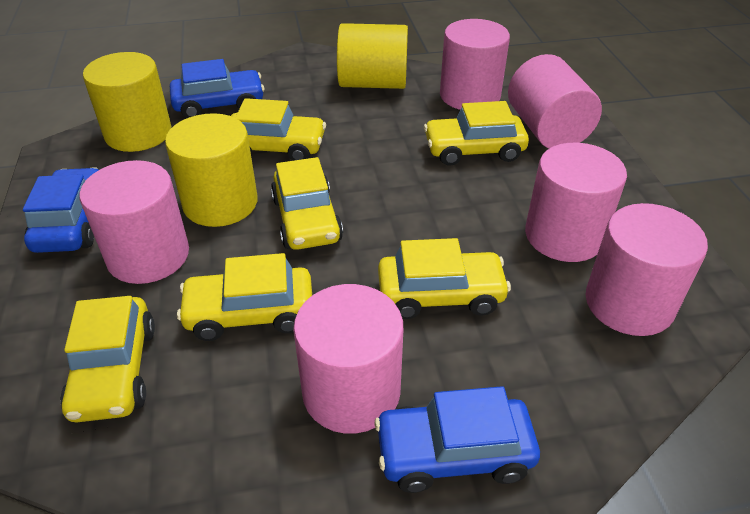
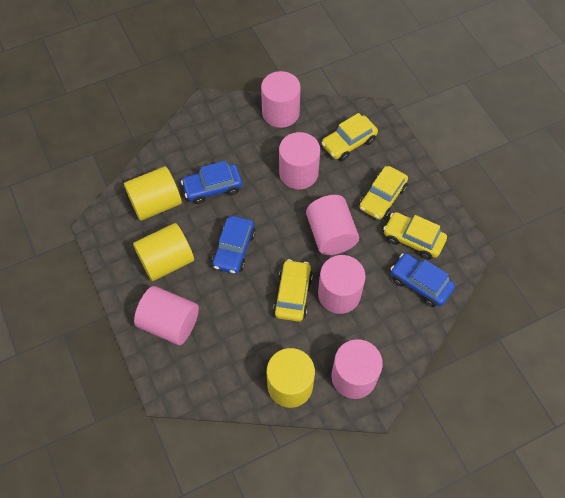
yellow car: [60,296,155,423] [177,253,312,341] [231,98,326,161] [271,157,343,250] [378,238,511,319] [424,101,529,166] = 6 -> [273,259,313,322] [321,113,378,161] [359,166,408,220] [383,212,447,260] = 4

